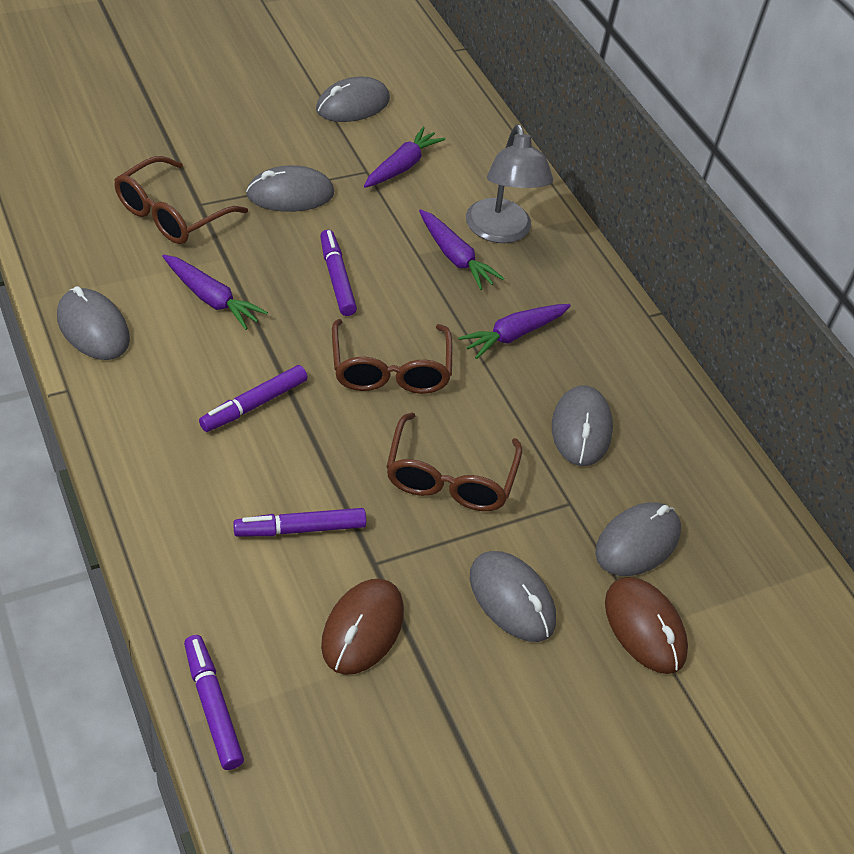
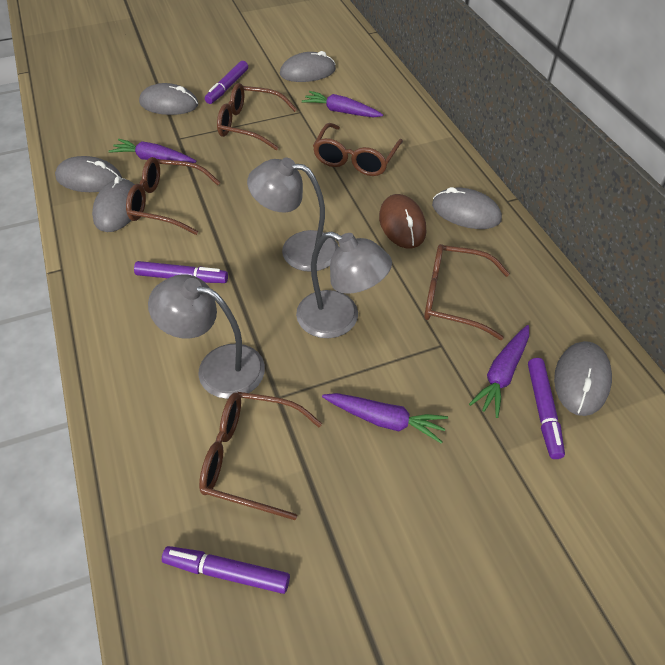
brown glasses: [114,156,248,244] [332,319,452,394] [386,412,522,511] = 3 -> [126,157,221,235] [199,392,322,520] [217,83,297,150] [313,123,403,176] [424,244,510,340] = 5
brown mouse: [321,579,404,675] [605,577,688,674] = 2 -> [379,194,426,248] = 1
grey lamp: [466,124,553,243] = 1 -> [148,274,265,399] [247,158,339,272] [296,231,392,338] = 3

